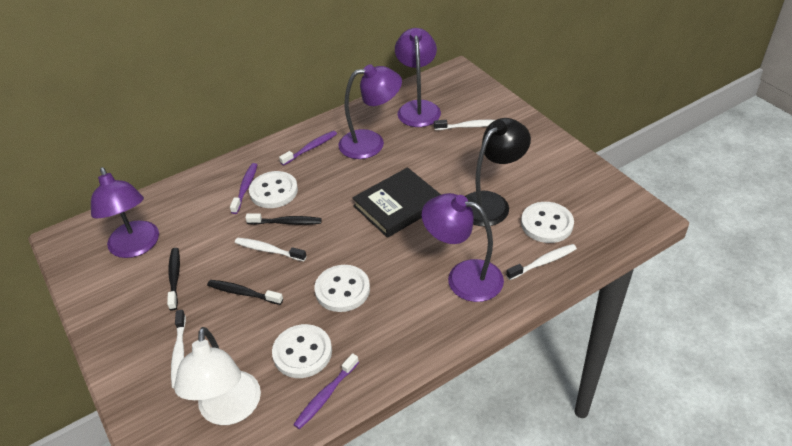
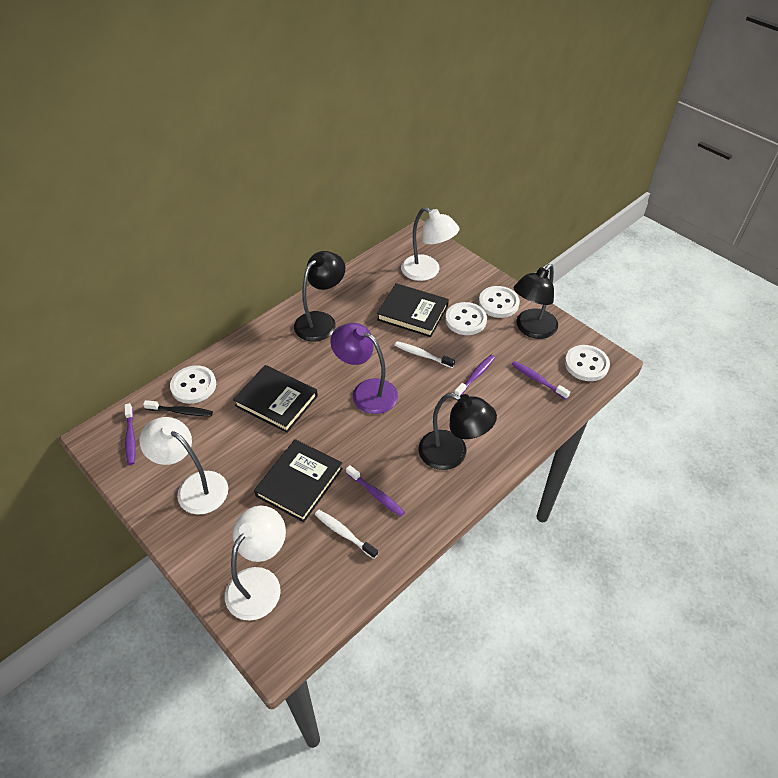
black book: [352,167,441,238] = 1 -> [233,365,318,433] [254,439,343,522] [377,283,449,337] = 3
black lamp: [465,118,531,226] = 1 -> [294,251,345,341] [418,393,497,470] [514,264,558,339] = 3
black toothbrush: [167,248,180,311] [207,280,283,305] [245,214,322,225] = 3 -> [143,400,213,417] = 1
purple lamp: [91,167,159,258] [338,64,402,159] [395,28,441,127] [422,193,504,302] = 4 -> [330,323,398,414] = 1
purple toothbrush: [230,163,257,214] [279,131,337,166] [293,353,359,429] = 3 -> [125,403,136,465] [346,465,405,517] [454,355,495,396] [511,361,570,399] = 4
white lamp: [174,327,261,425] = 1 -> [140,417,228,515] [225,506,286,621] [401,207,460,281] = 3
white toothbrush: [171,310,186,388] [235,238,306,261] [434,120,495,130] [506,244,577,280] = 4 -> [315,510,378,559] [395,341,455,368] = 2

